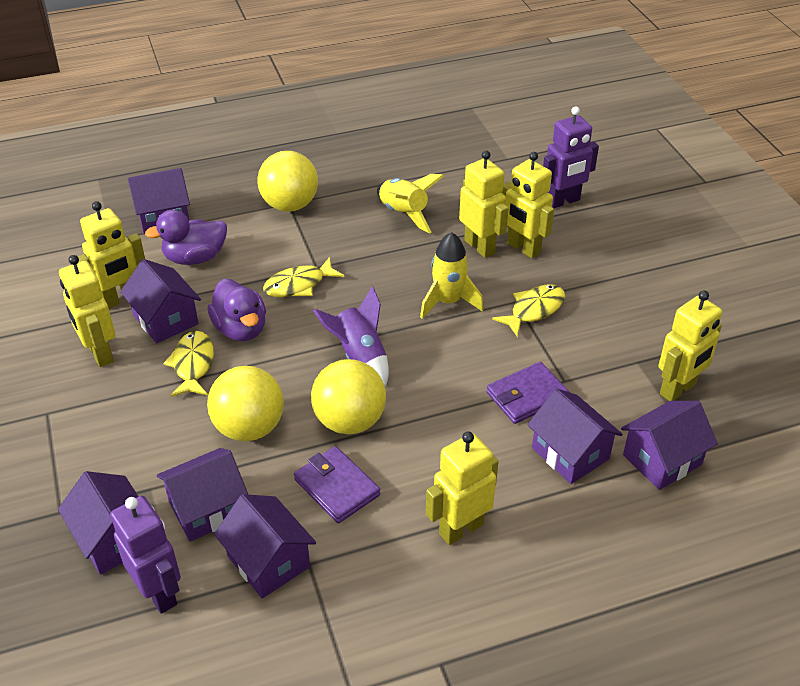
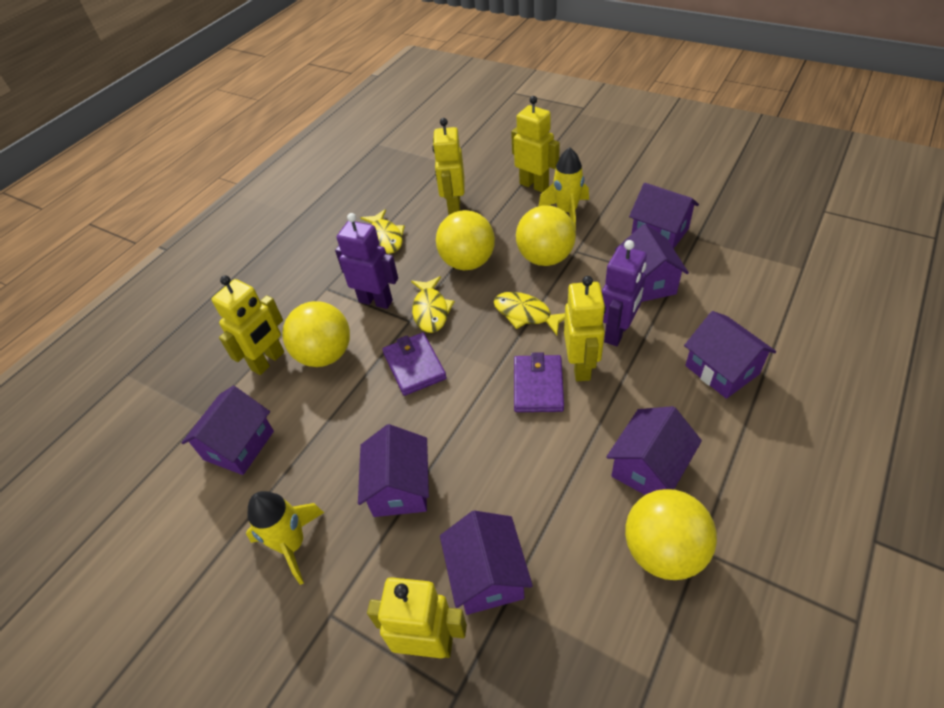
purple duck: [145,210,227,265] [208,279,266,341] = 2 -> none = 0
purple rocket: [313,286,389,386] = 1 -> none = 0
yellow ball: [207,366,284,441] [258,151,318,212] [311,359,386,434] = 3 -> [282,301,350,367] [436,210,495,270] [516,205,576,266] [625,489,717,580] = 4
yellow robot: [59,255,116,367] [78,201,145,309] [426,432,499,545] [459,151,509,258] [501,152,554,258] [659,290,722,401] = 6 -> [211,275,284,375] [367,577,467,658] [432,118,464,215] [511,96,560,193] [564,276,606,381] = 5

